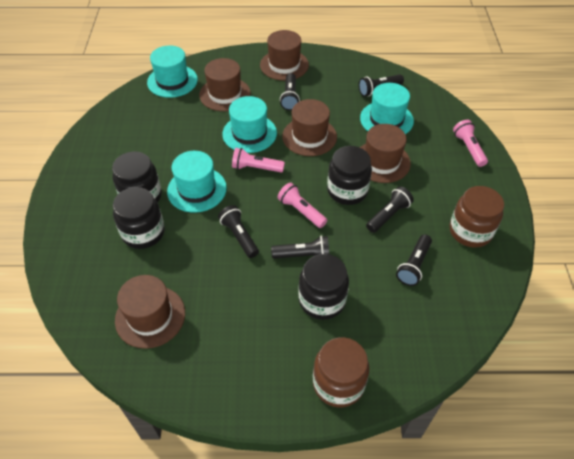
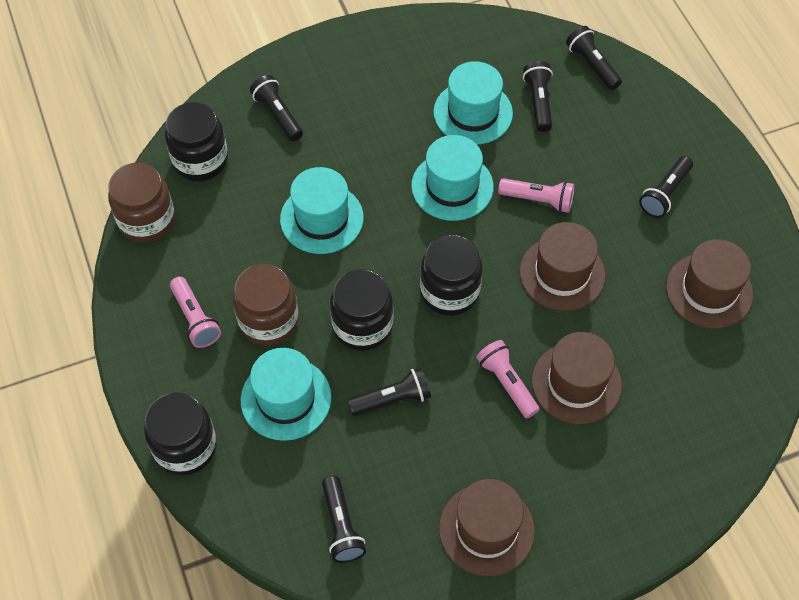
brown hat: [115,275,185,349] [199,58,251,111] [260,30,309,81] [282,99,337,156] [360,124,411,183] = 5 -> [439,479,535,576] [519,222,606,311] [532,332,622,424] [666,239,753,329] = 4

